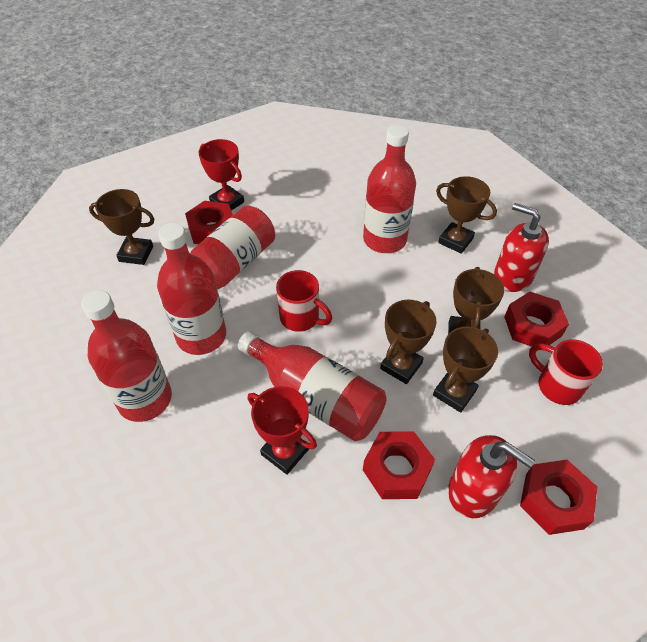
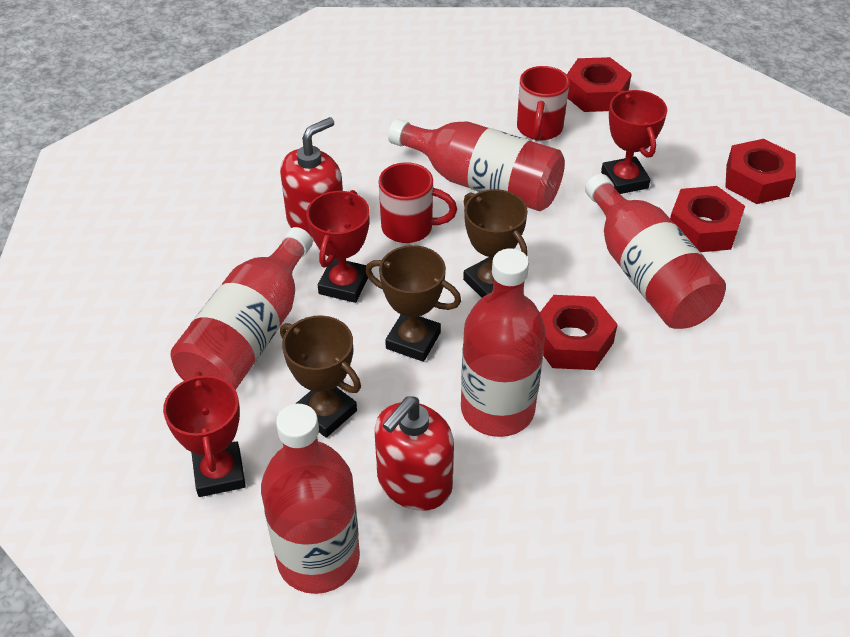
brown trophy: [89,189,154,265] [380,300,437,384] [433,326,498,413] [436,176,497,254] [448,267,504,334] = 5 -> [280,315,361,438] [365,245,461,362] [463,189,528,298] = 3
red trophy: [198,139,244,211] [248,386,317,475] = 2 -> [163,372,246,497] [306,190,370,303] [601,90,667,194] = 3

